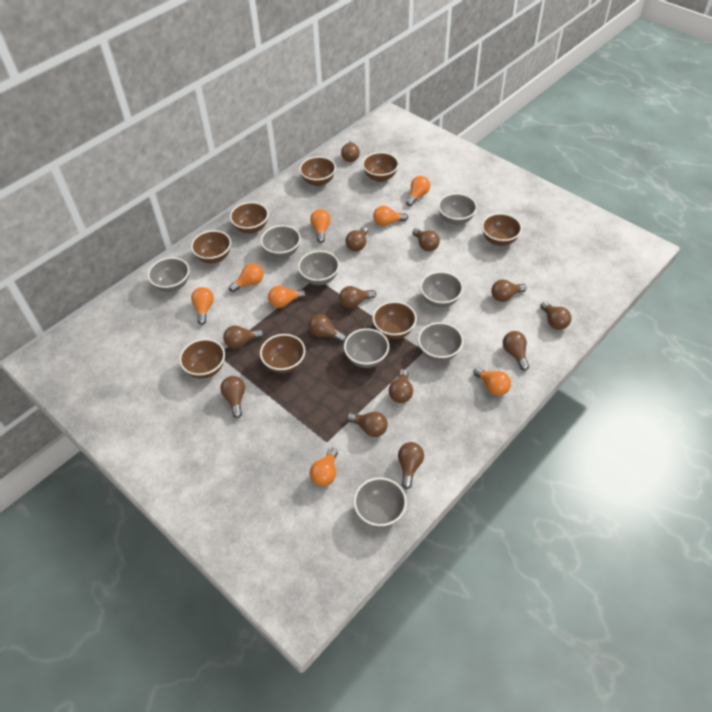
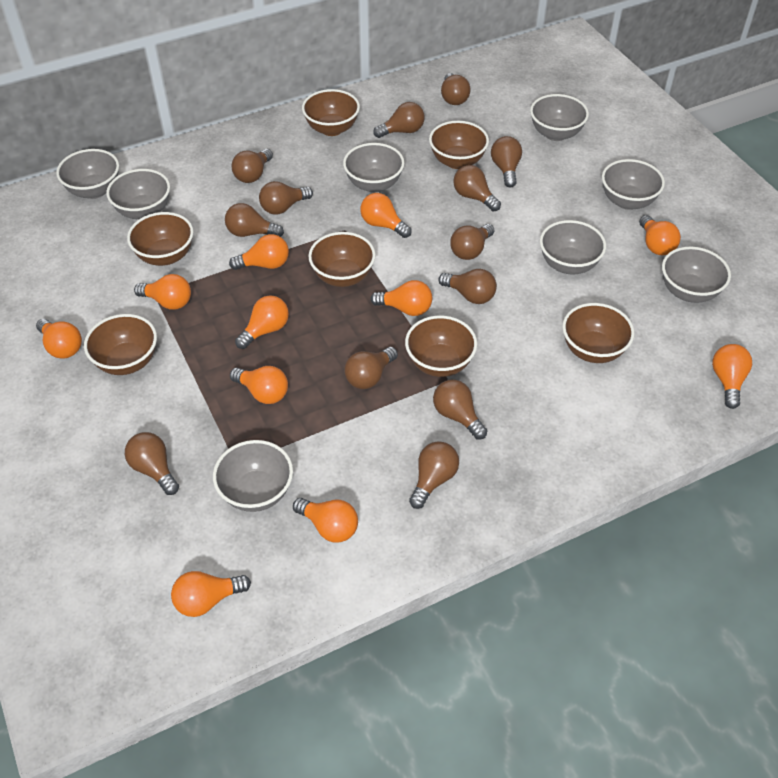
brown bowl: [179,339,225,379] [191,230,231,263] [230,202,269,234] [260,334,305,374] [299,156,336,186] [362,152,399,182] [372,301,417,339] [482,213,522,246] = 8 -> [84,314,157,375] [127,212,194,266] [302,89,360,136] [308,232,376,287] [405,316,477,377] [429,121,489,169] [562,303,634,363] = 7
orange light bulb: [191,287,214,325] [229,263,264,292] [268,286,306,308] [310,209,331,243] [310,448,338,487] [373,206,408,226] [406,176,430,206] [473,367,511,396] = 8 -> [36,319,82,359] [134,274,191,310] [171,571,251,617] [229,234,289,270] [230,366,288,404] [235,295,289,349] [293,498,358,543] [360,193,411,238] [370,280,432,316] [639,215,681,255] [712,344,752,409] = 11

